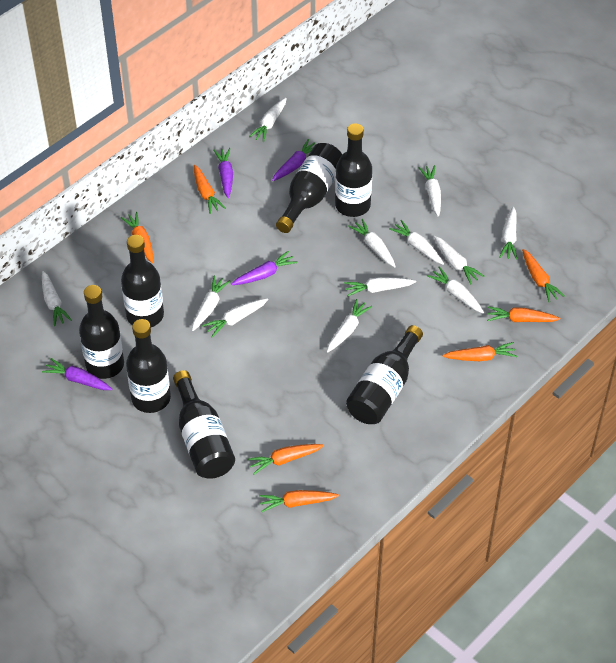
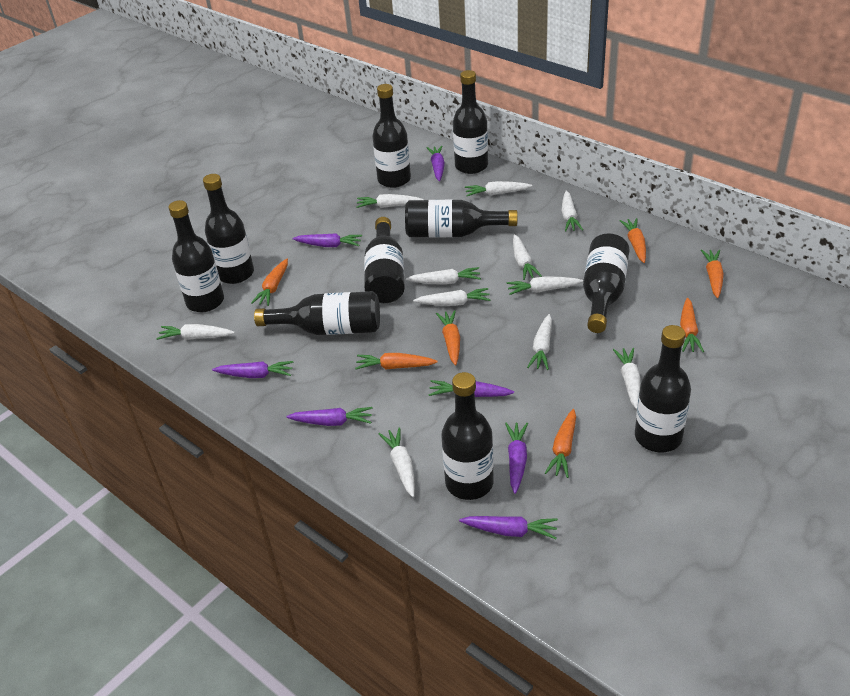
black bottle: [79,285,124,379] [121,235,164,327] [126,319,171,413] [173,370,235,479] [276,143,342,233] [335,123,372,217] [346,325,423,424] = 7 -> [169,200,224,312] [203,174,254,284] [254,291,380,335] [364,217,405,303] [372,84,411,188] [405,200,518,237] [441,372,494,500] [453,70,488,174] [583,233,630,333] [635,325,691,452] = 10
purple carrot: [42,358,112,390] [213,148,233,198] [231,251,297,285] [272,139,315,181] = 4 -> [212,361,294,378] [286,407,373,426] [293,233,362,247] [427,146,445,181] [428,380,514,397] [459,516,558,539] [505,423,528,494] = 7
white carrot: [42,271,72,326] [192,276,230,331] [202,298,268,338] [249,98,287,142] [327,299,372,352] [344,277,416,297] [348,219,396,267] [389,220,444,265] [418,165,441,217] [427,266,484,313] [434,236,485,284] [499,206,517,260] = 12 -> [156,324,235,340] [356,194,423,208] [379,427,415,497] [406,267,481,284] [413,288,491,306] [465,181,532,196] [506,276,583,295] [513,234,542,280] [527,314,552,370] [562,191,583,232] [613,348,641,409] = 11

